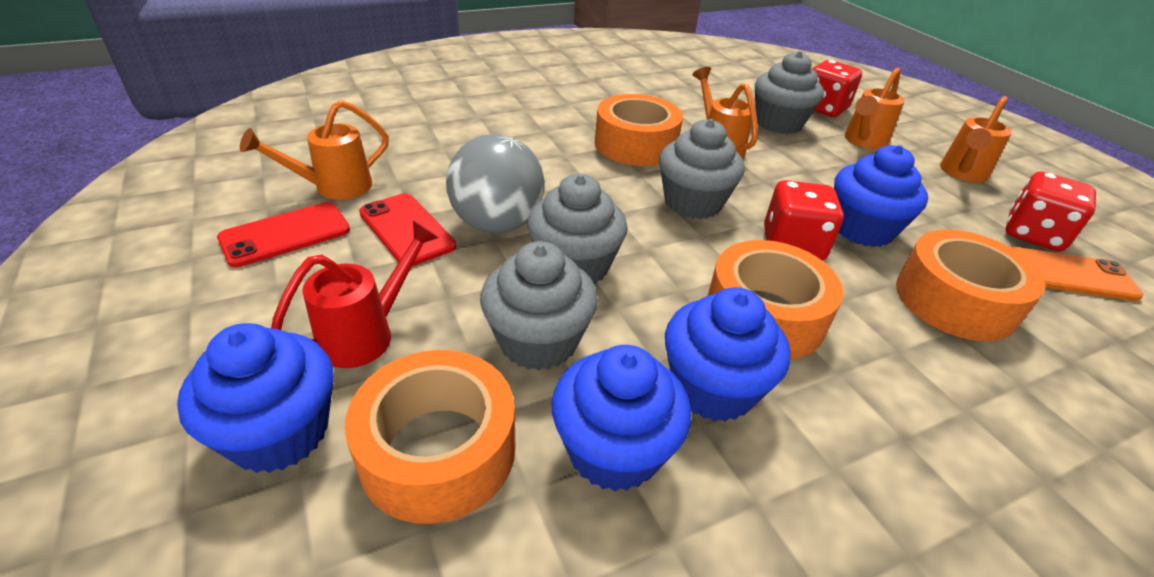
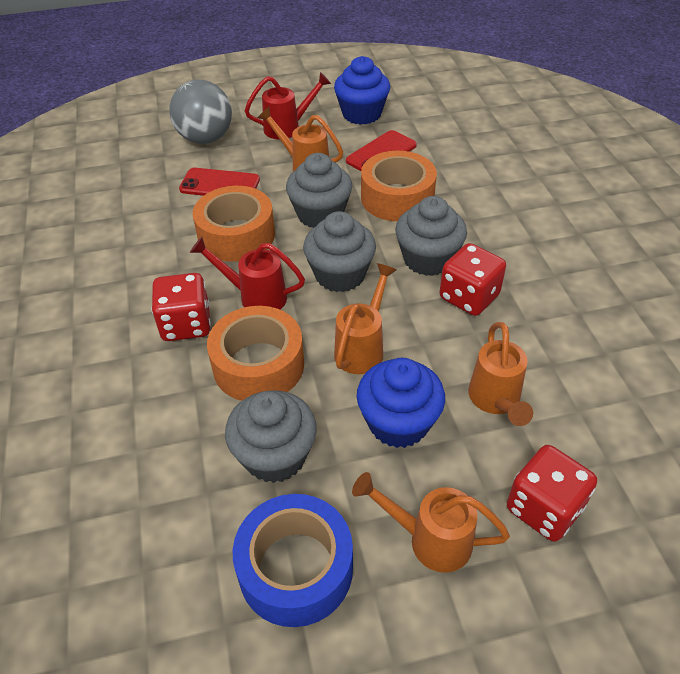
blue cupcake: [177,323,334,473] [552,345,691,491] [665,287,791,422] [834,145,928,247] = 4 -> [334,56,390,125] [356,358,445,448] = 2
blue tape: none = 0 -> [233,494,353,627] = 1
orange phone: [1010,247,1143,301] = 1 -> none = 0
orange tape: [345,350,515,524] [595,94,683,166] [708,240,843,359] [896,230,1045,341] = 4 -> [193,186,275,262] [207,306,304,401] [361,151,437,221] = 3
red watering can: [271,221,439,368] = 1 -> [190,237,305,309] [245,72,331,139] = 2

